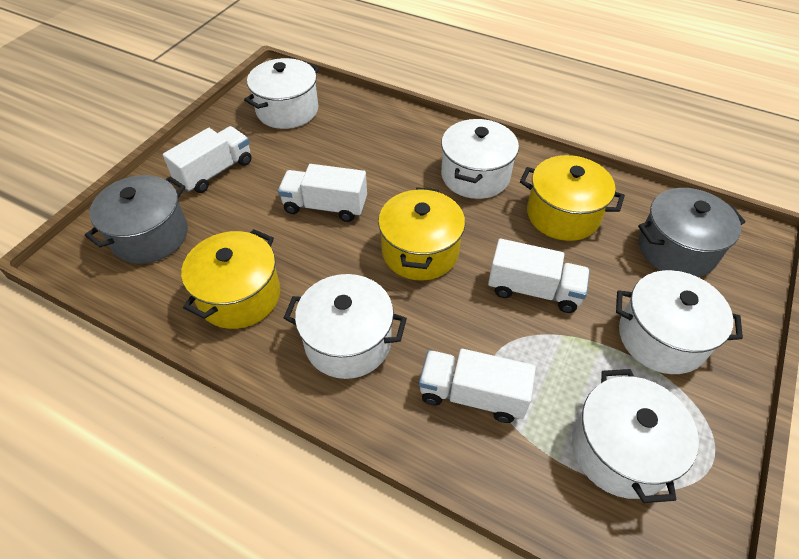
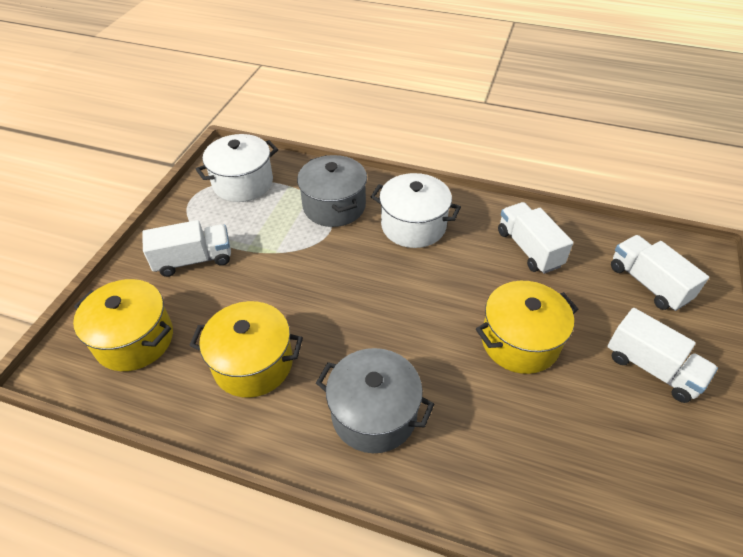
white pot: [244,58,319,129] [284,274,407,379] [441,119,519,199] [572,369,699,503] [616,270,743,374] = 5 -> [196,134,278,202] [371,173,461,248] = 2

